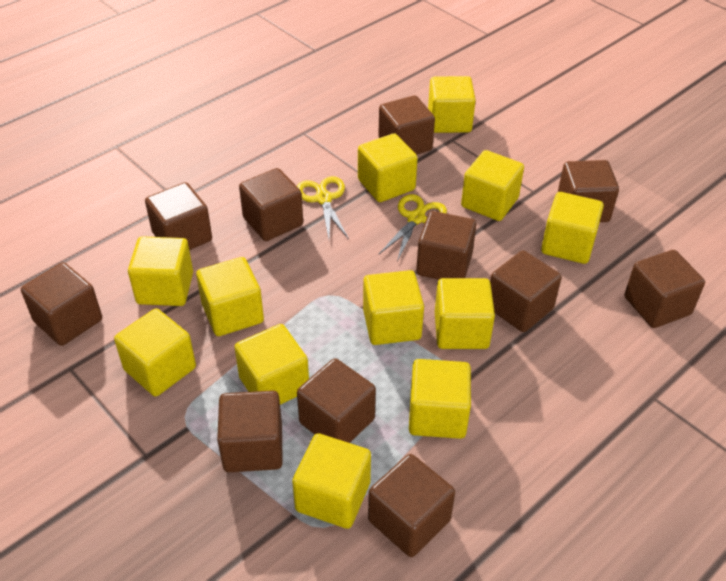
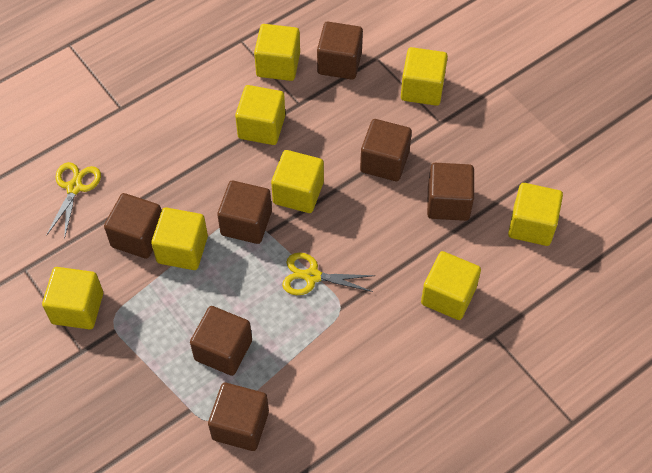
brown cube: [21,262,102,346] [145,182,212,250] [217,390,283,472] [239,168,303,241] [297,358,376,443] [368,454,455,557] [378,95,435,155] [416,211,477,280] [490,251,562,332] [558,160,619,222] [624,250,705,328] = 11 -> [104,193,161,259] [190,306,252,376] [208,383,269,451] [217,181,272,244] [317,22,363,80] [360,119,412,181] [427,163,474,221] = 7
yellow cube: [114,308,196,396] [128,236,193,306] [196,257,264,336] [234,324,309,405] [292,433,371,529] [358,133,418,202] [363,270,424,345] [409,359,471,439] [428,76,476,133] [435,278,495,349] [461,150,524,221] [541,192,604,264] = 12 -> [42,267,103,329] [151,207,208,270] [235,85,285,145] [254,24,300,81] [271,150,324,213] [401,47,448,106] [421,251,481,320] [508,183,563,246] = 8

